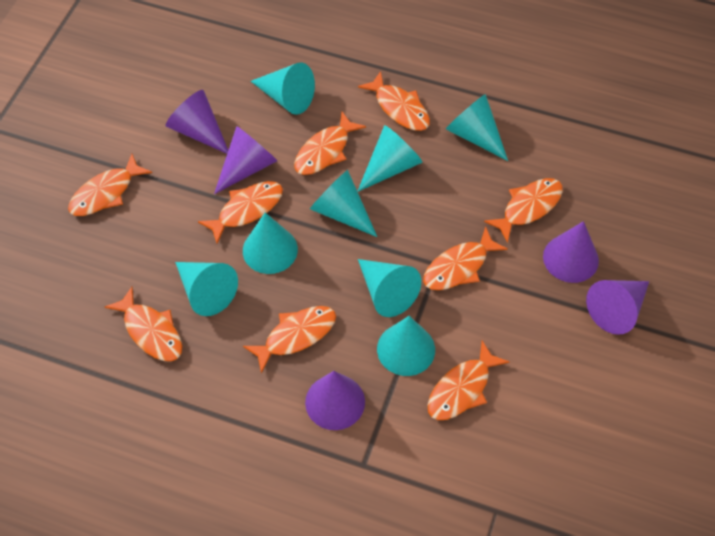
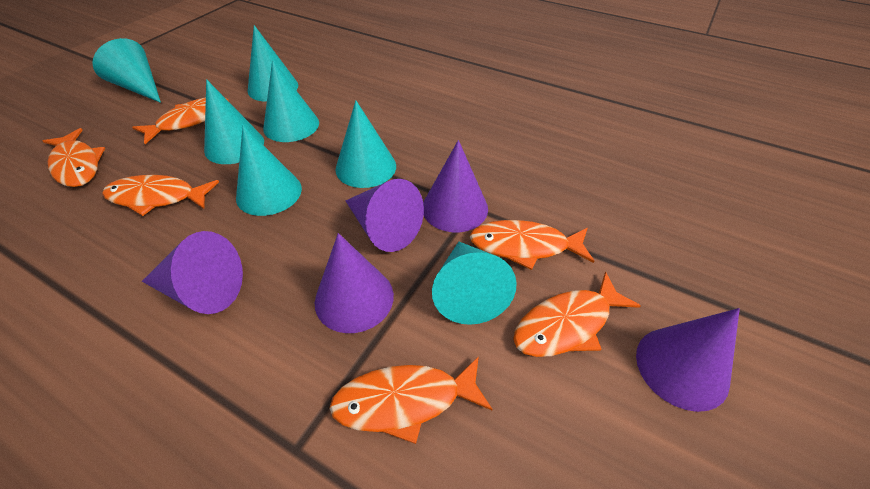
orange fish: [68,154,152,216] [105,287,182,361] [198,181,283,244] [243,306,336,374] [294,112,366,175] [358,71,430,131] [423,226,508,290] [428,341,509,420] [484,178,563,243] = 9 -> [43,128,105,187] [102,175,219,216] [132,97,229,144] [329,356,493,444] [469,220,594,270] [513,272,641,357] = 6
turquoise cone: [175,262,238,316] [243,213,298,274] [251,62,315,115] [310,170,377,237] [357,125,423,192] [358,259,421,317] [377,316,435,376] [446,94,508,161] = 8 -> [92,38,161,103] [204,79,264,164] [236,125,302,216] [248,25,298,102] [263,60,319,142] [336,100,396,188] [432,242,517,325] = 7

